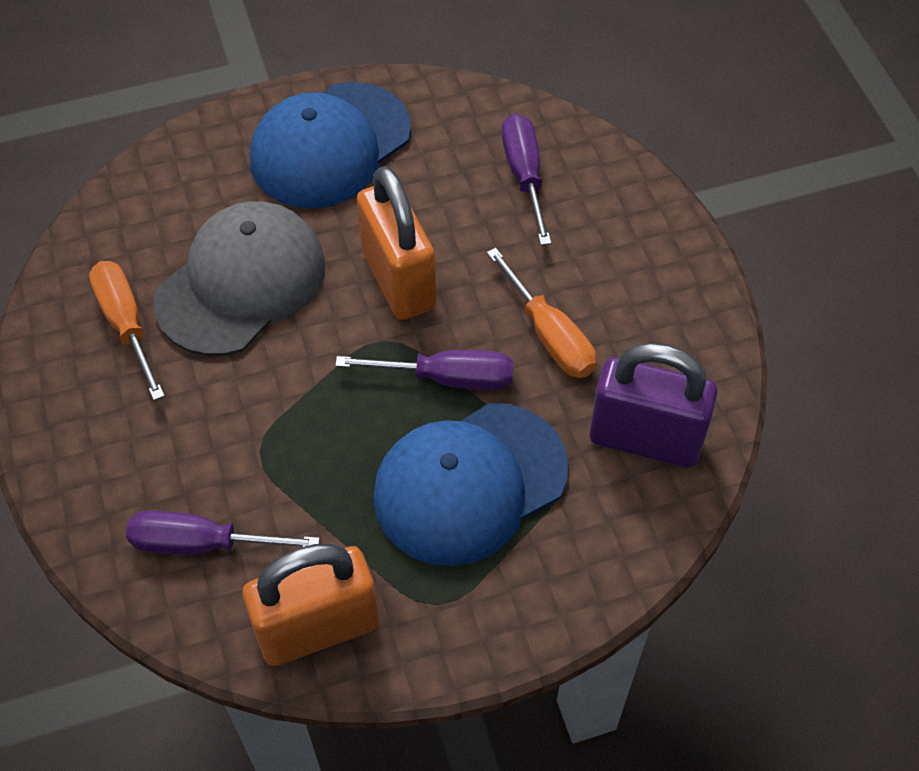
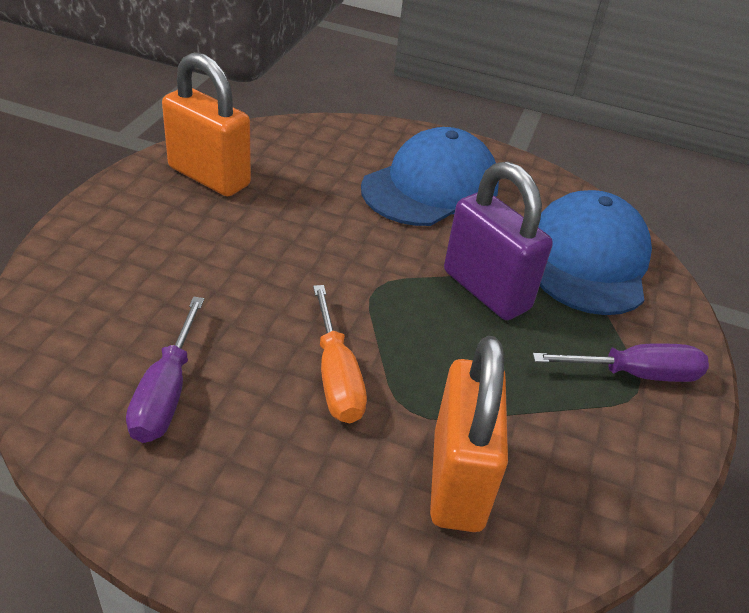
grey cap: [153,201,326,356] = 1 -> none = 0
orange screwdriver: [89,261,165,401] [487,248,596,378] = 2 -> [313,285,367,423] = 1
purple screwdriver: [126,510,320,555] [335,350,513,390] [502,114,551,245] = 3 -> [126,297,204,443] [533,343,709,382] = 2

